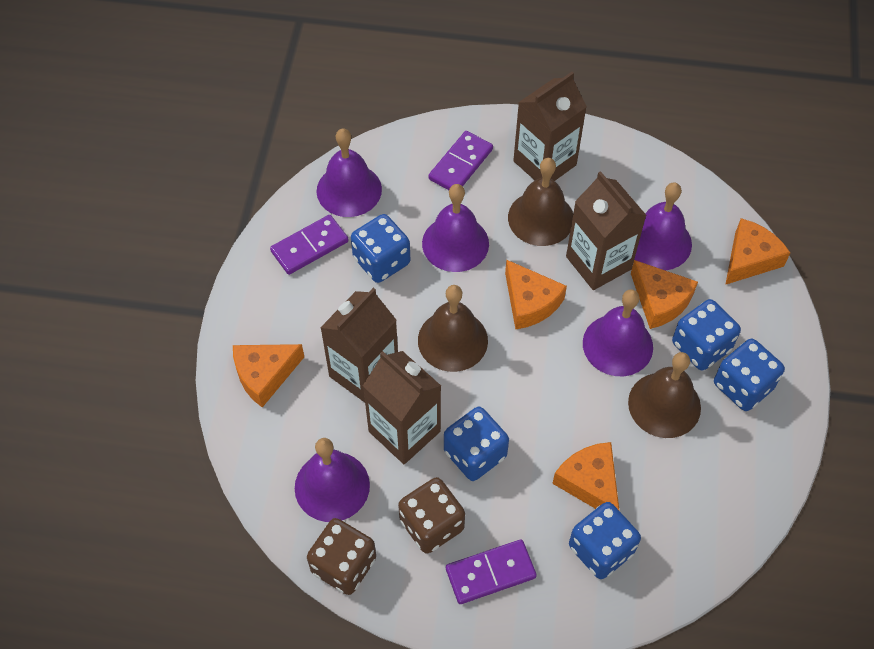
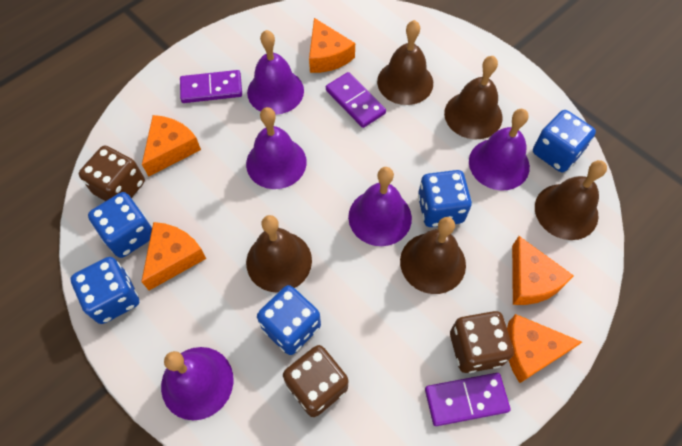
brown bell: [418,285,488,372] [508,158,573,246] [628,352,701,438] = 3 -> [246,215,312,293] [377,20,433,105] [400,217,466,294] [444,56,503,139] [535,160,607,240] = 5
brown carton: [320,288,398,402] [363,351,441,464] [513,72,587,181] [566,171,647,290] = 4 -> none = 0
brown dice: [307,518,376,595] [398,477,465,554] = 2 -> [79,146,145,201] [283,345,348,417] [450,311,514,373] = 3

